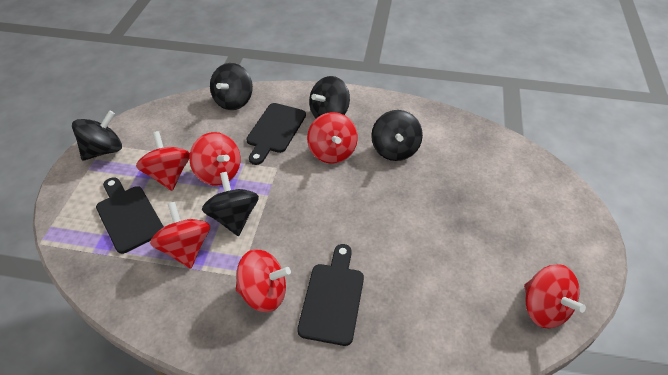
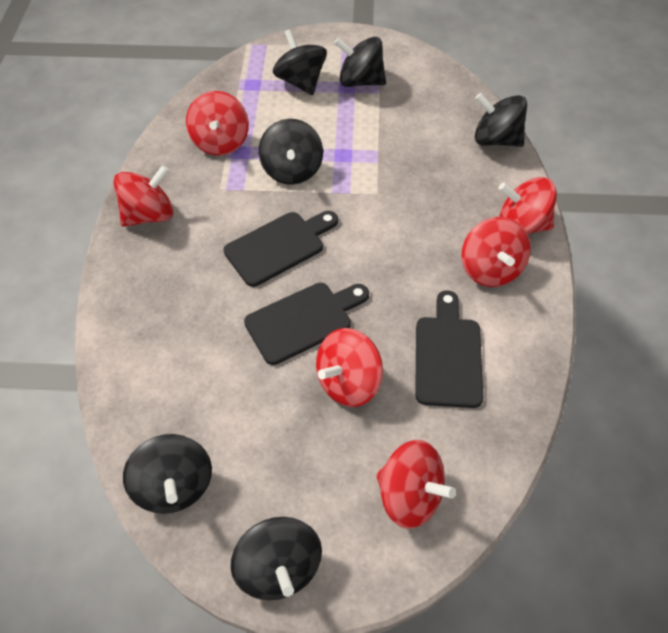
black spinning top: [72,110,122,161] [202,172,259,236] [210,63,253,110] [309,76,350,118] [371,110,423,161] = 5 -> [123,434,212,514] [231,517,322,601] [259,119,323,185] [273,29,327,95] [334,37,386,87] [475,93,527,147] = 6

